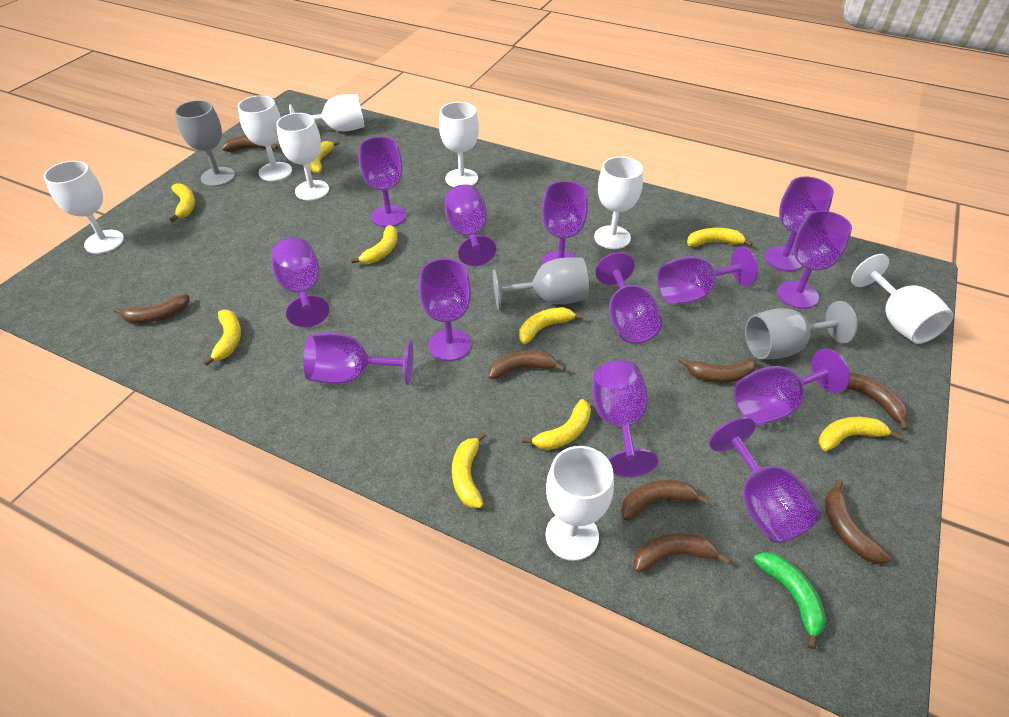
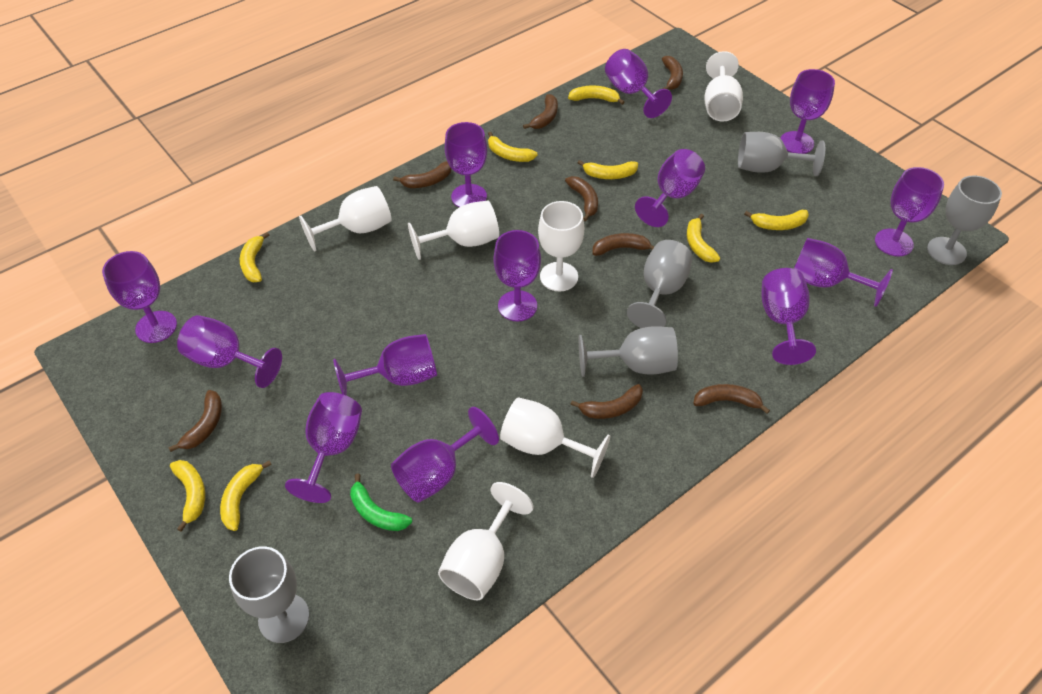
grey goblet: [175,100,235,187] [492,257,589,311] [745,301,858,359] = 3 -> [229,546,310,643] [579,326,678,377] [627,240,693,328] [738,132,825,176] [927,176,1002,265] = 5
white goblet: [44,161,124,254] [238,95,292,181] [276,113,329,201] [289,94,365,131] [439,102,479,187] [545,446,614,561] [594,157,643,249] [851,254,953,344] = 8 -> [299,186,392,252] [408,201,499,260] [438,482,533,600] [500,397,610,478] [538,201,584,291] [704,51,743,122] = 6
yellow banana: [170,183,195,222] [203,310,241,366] [309,140,340,174] [351,225,397,264] [452,432,486,508] [519,307,583,344] [522,399,591,450] [687,228,753,247] [819,417,901,451] = 9 -> [170,460,205,532] [220,460,272,531] [240,232,269,282] [488,132,538,162] [568,86,625,105] [578,160,638,179] [687,214,720,263] [744,210,809,230] = 8

